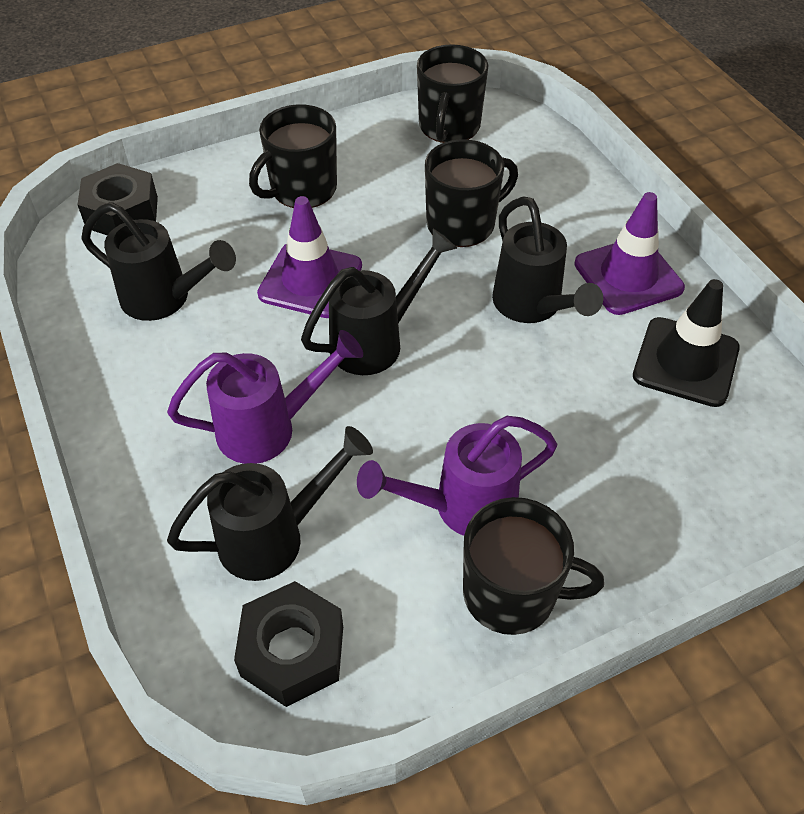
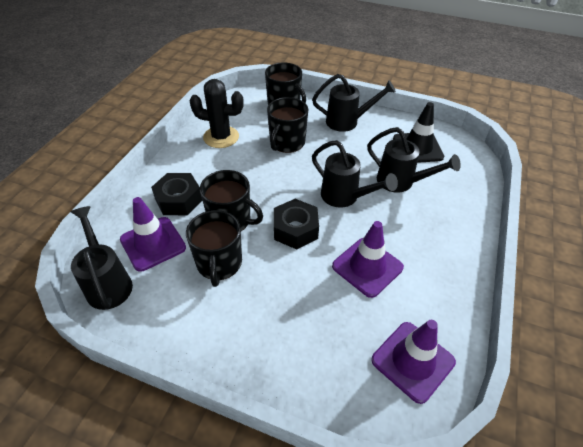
black cactus: none = 0 -> [190,79,244,148] = 1
purple traffic cone: [257,196,362,318] [574,192,685,315] = 2 -> [120,197,186,272] [332,221,404,298] [371,320,456,404] = 3
purple watering can: [167,330,363,464] [357,416,557,536] = 2 -> none = 0

